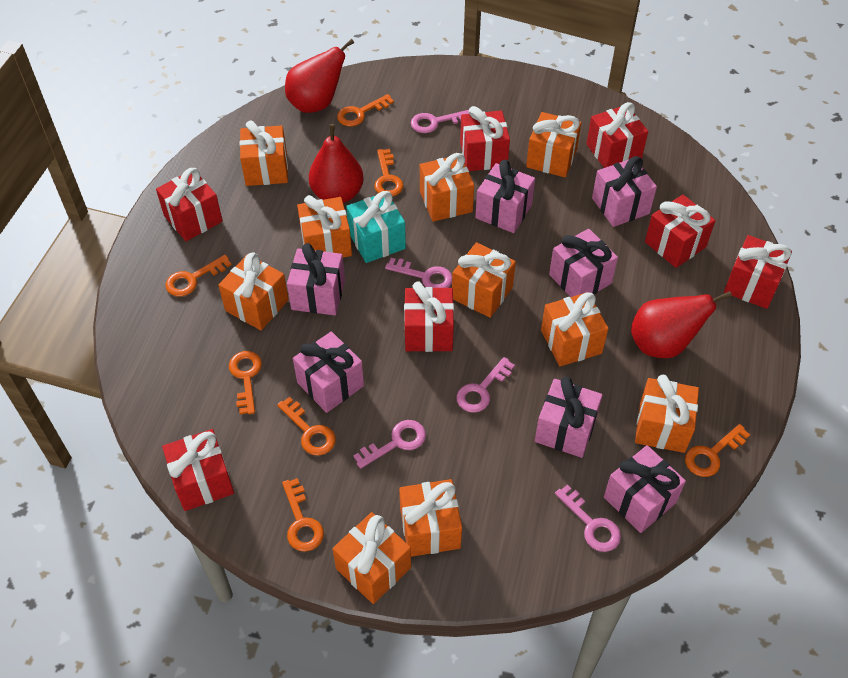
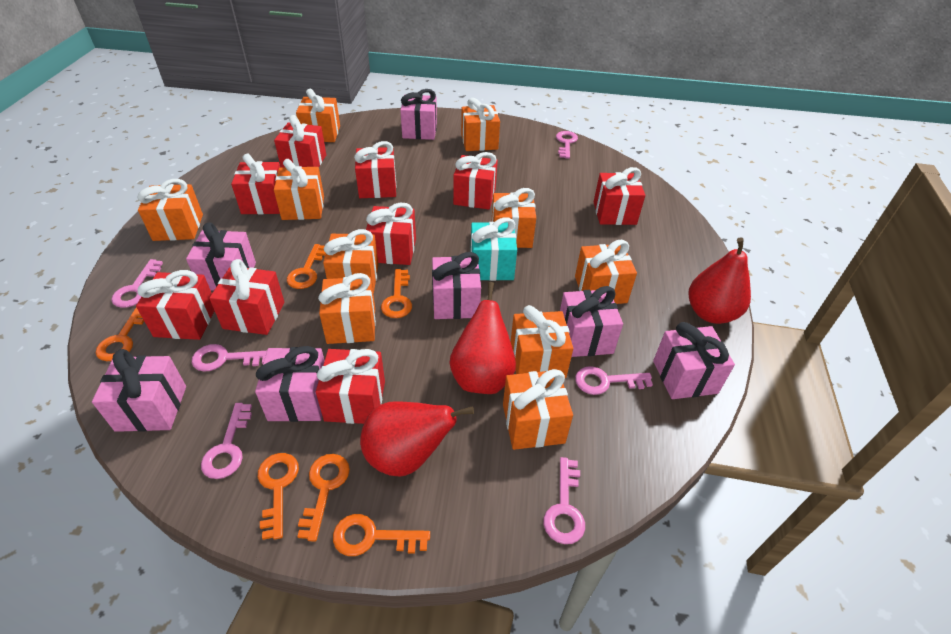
orange key: [166,255,232,296] [229,351,262,414] [277,397,336,456] [282,478,324,552] [337,94,394,126] [374,149,404,197] [685,424,750,477] = 7 -> [96,308,144,361] [258,453,299,540] [287,244,326,289] [297,454,350,542] [333,514,430,556] [381,269,412,318] = 6
pink key: [353,420,426,469] [385,258,452,288] [411,110,469,133] [456,357,515,413] [555,485,621,552] = 5 -> [111,259,163,308] [192,344,267,371] [201,403,252,479] [543,457,585,544] [556,131,578,159] [575,366,653,395] = 6
red gift: [156,168,223,241] [162,429,234,511] [404,282,454,352] [460,106,510,171] [586,102,648,168] [645,195,715,268] [724,235,792,309] = 7 -> [136,270,214,340] [209,259,285,335] [231,154,280,214] [274,115,326,168] [316,349,385,424] [354,141,396,198] [366,203,416,265] [453,152,498,210] [594,167,645,225] = 9

